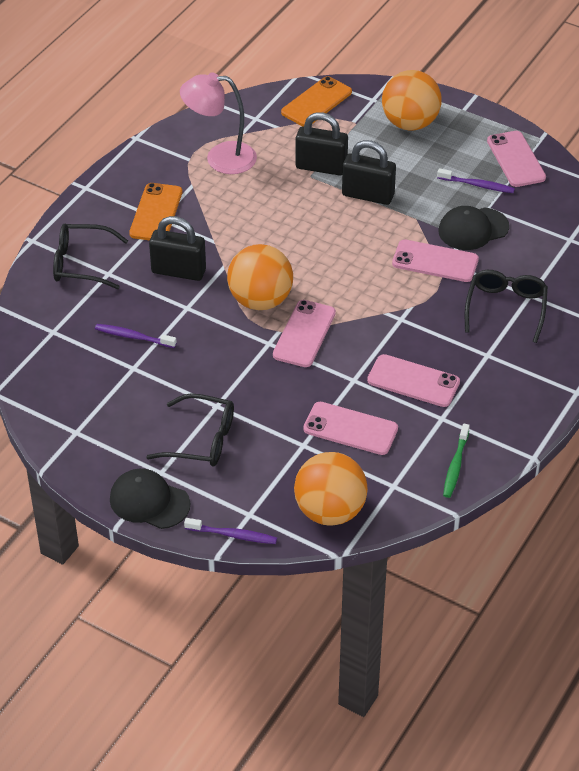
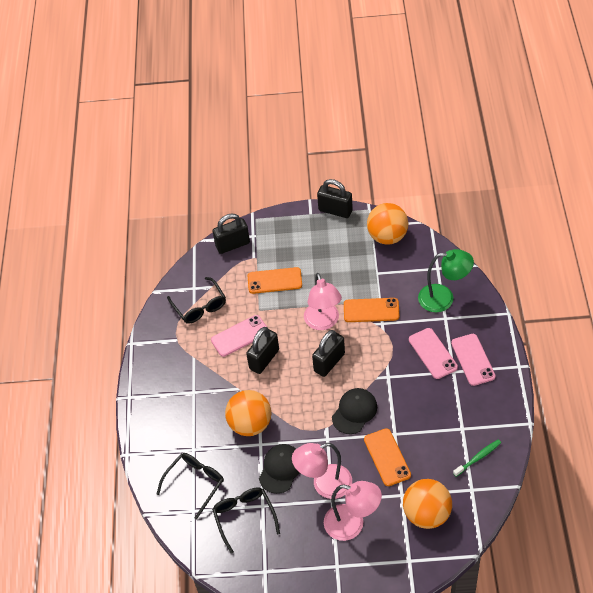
black padlock: [149,216,206,281] [296,112,348,175] [342,140,396,205] = 3 -> [213,214,250,254] [246,327,279,374] [312,330,345,377] [317,179,353,218] = 4
green lamp: none = 0 -> [418,249,474,312] = 1
orange phone: [129,183,182,240] [281,76,352,126] = 2 -> [248,267,302,294] [344,298,400,322] [364,428,411,486] = 3
pink lamp: [180,72,257,174] = 1 -> [292,443,352,499] [304,273,342,330] [324,481,382,541] = 3
pink phone: [273,300,336,367] [303,402,398,455] [367,354,460,407] [392,239,479,282] [487,131,546,187] = 5 -> [211,315,267,357] [409,328,458,379] [451,334,495,386] = 3
purple toothbrush: [95,324,177,348] [184,518,277,544] [437,168,515,193] = 3 -> none = 0

